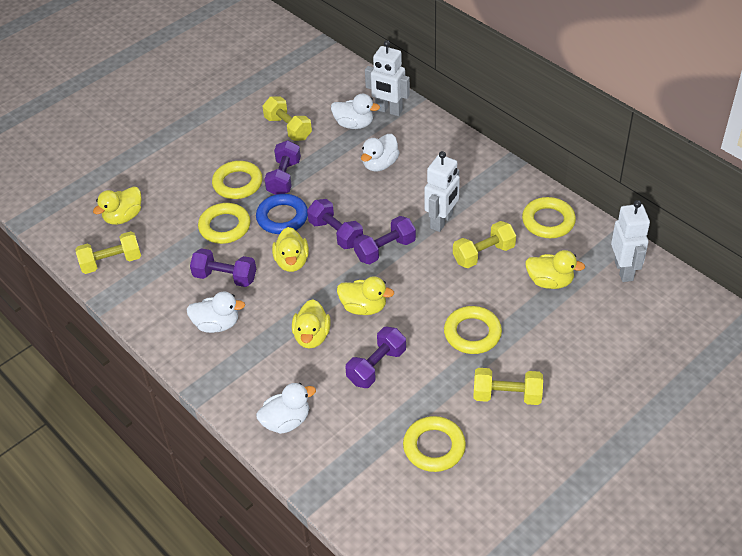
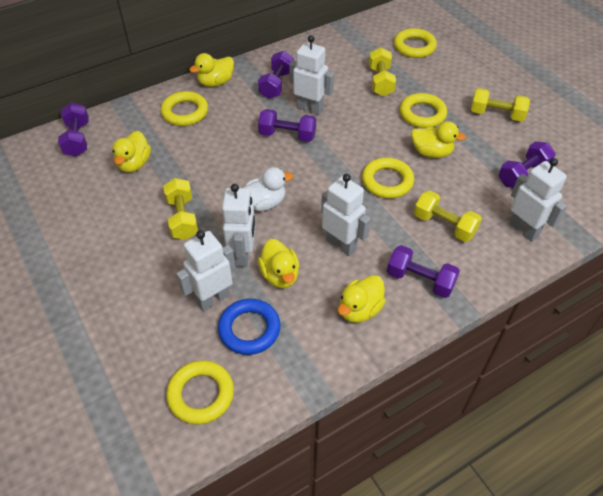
white duck: [186,291,245,333] [256,383,316,434] [331,94,380,129] [361,134,400,172] = 4 -> [243,167,293,211] = 1
white robot: [365,40,410,116] [424,151,460,232] [611,200,650,282] = 3 -> [176,230,235,311] [222,184,255,267] [289,35,334,115] [321,174,371,256] [509,158,567,242] = 5

